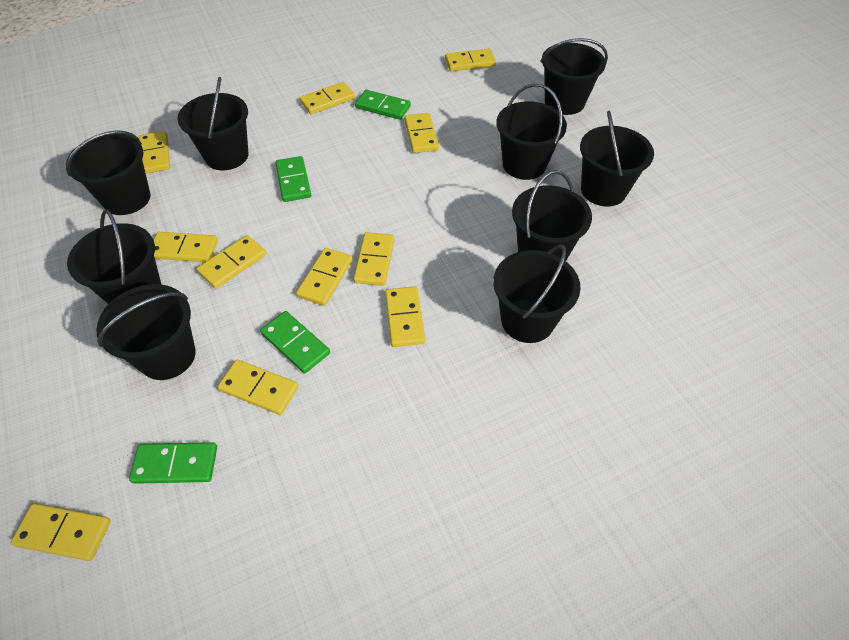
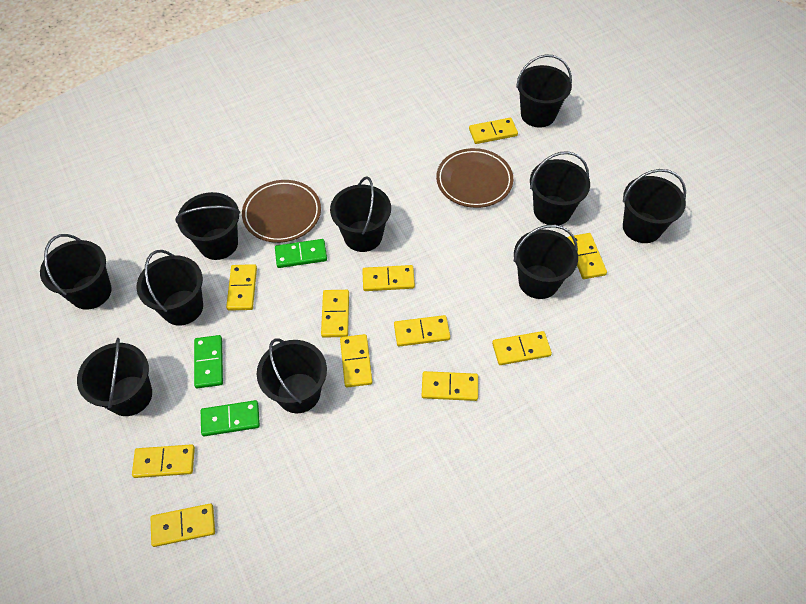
black bucket: [66,130,151,215] [67,210,162,304] [96,284,196,380] [177,77,248,170] [493,245,581,343] [496,84,567,180] [512,170,592,261] [540,38,608,115] [580,111,654,207] = 9 -> [40,234,112,310] [77,338,152,416] [136,250,203,326] [175,192,241,260] [257,338,327,413] [330,176,391,252] [514,225,578,299] [516,54,572,128] [530,151,590,225] [623,169,686,243] = 10
brown plate: none = 0 -> [242,180,321,243] [436,148,513,208] = 2
green domino: [129,442,217,484] [260,311,330,374] [275,156,311,202] [355,90,411,120] = 4 -> [194,335,223,388] [201,400,260,436] [275,239,327,268] = 3

